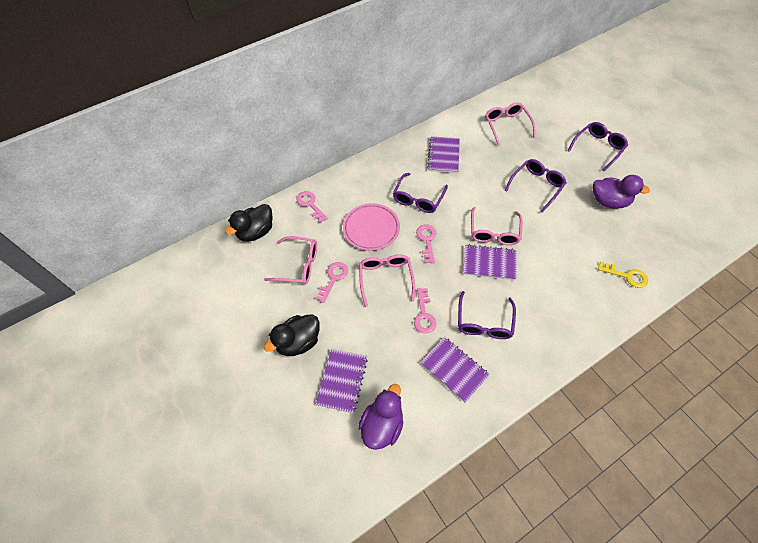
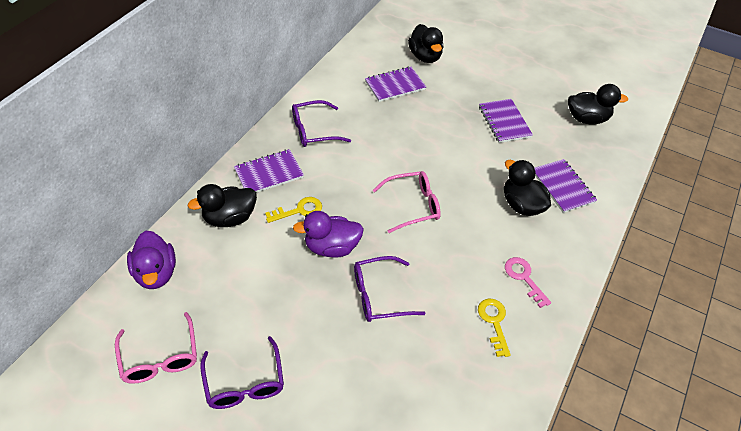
black duck: [225,204,272,242] [264,314,320,356] = 2 -> [188,184,257,227] [408,24,443,63] [504,160,551,216] [568,84,628,124] = 4
pink glasses: [264,236,317,284] [359,254,415,307] [471,207,523,245] [485,103,536,146] = 4 -> [115,312,197,384] [373,171,441,233] = 2
pink key: [297,191,328,223] [315,262,348,303] [414,288,436,333] [416,224,436,263] = 4 -> [505,257,551,308] = 1
pink plate: [343,203,400,251] = 1 -> none = 0
purple glasses: [393,173,448,213] [458,291,516,339] [504,159,567,212] [567,122,628,172] = 4 -> [200,336,284,409] [292,100,351,147] [354,256,426,322] = 3
yellow key: [598,261,648,288] = 1 -> [265,197,322,223] [478,299,511,357] = 2

